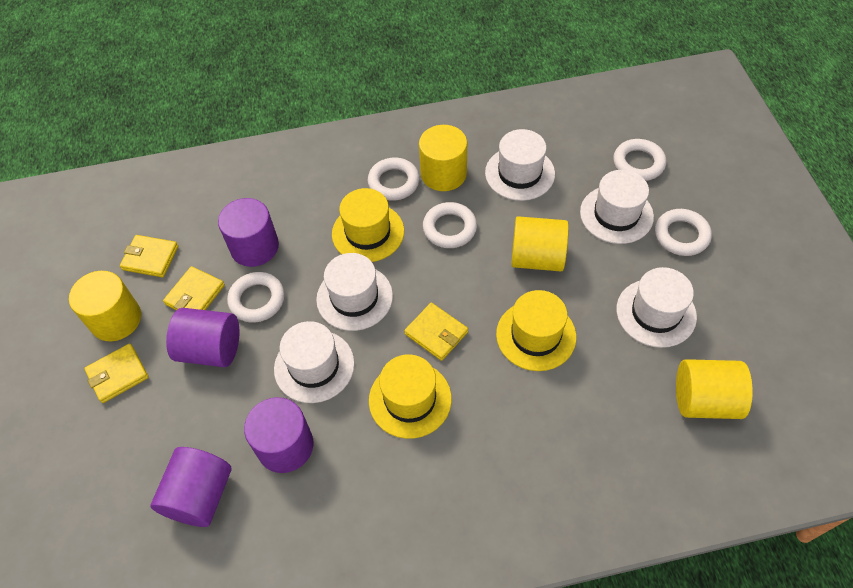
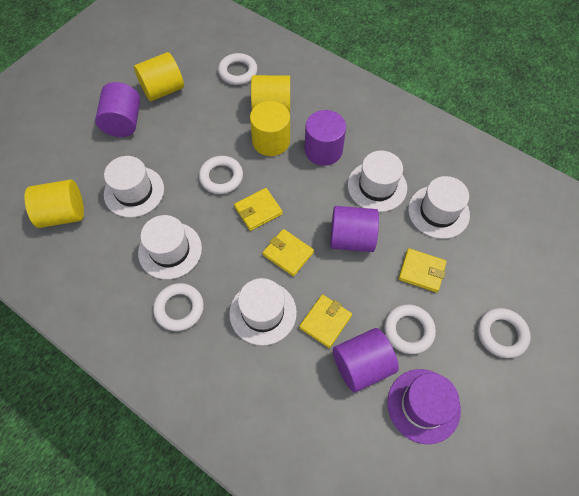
purple hat: none = 0 -> [387,369,461,444] = 1
yellow hat: [332,188,404,262] [369,354,452,439] [496,290,576,371] = 3 -> none = 0

